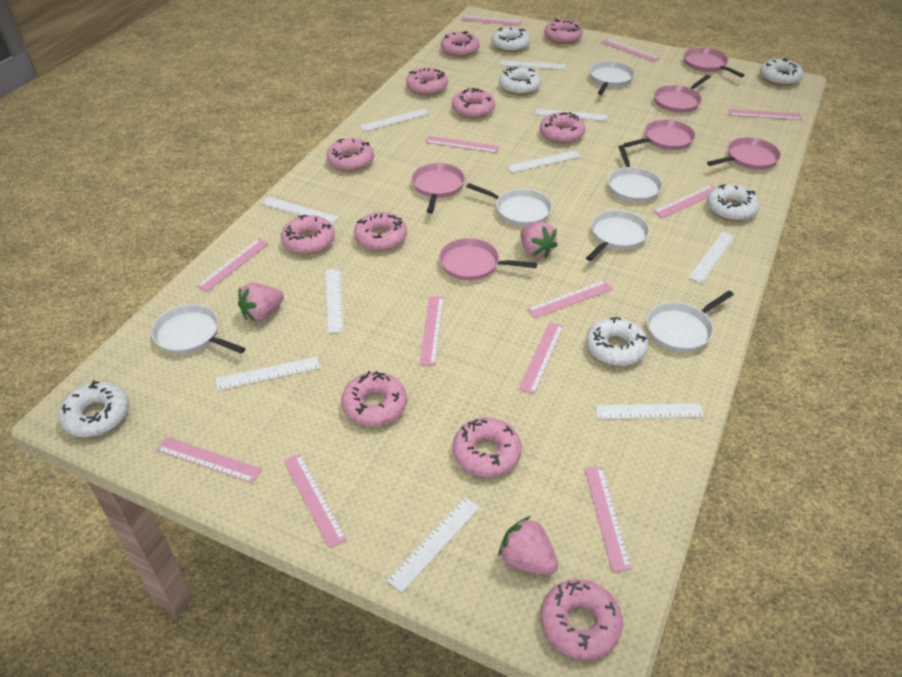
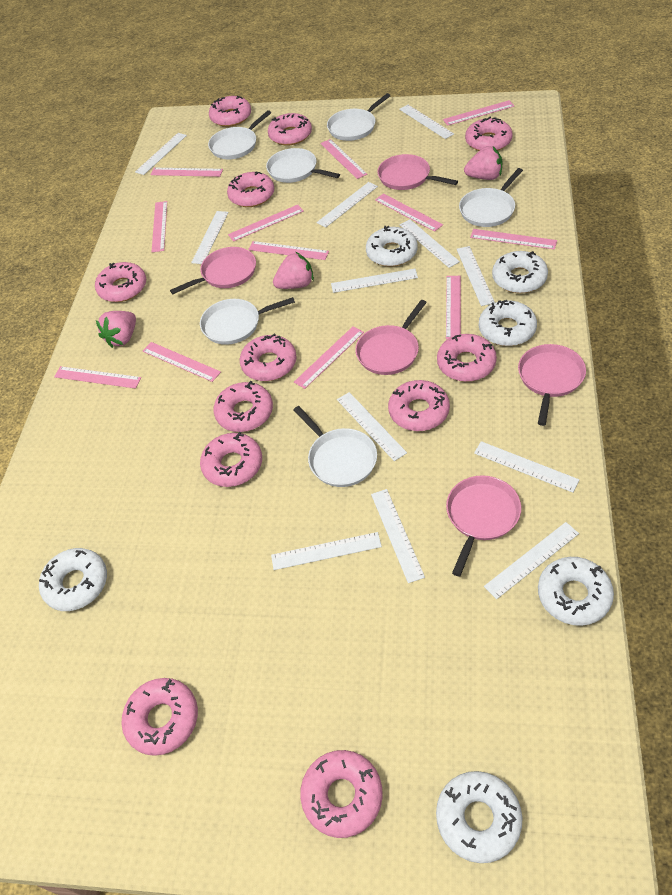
pink donut: [281,215,335,254] [326,138,374,171] [341,371,407,426] [354,212,407,251] [406,68,448,95] [441,31,480,57] [452,88,495,118] [453,417,522,477] [540,112,585,144] [540,579,623,660] [544,19,583,44] = 11 -> [95,262,146,302] [121,678,198,756] [200,432,262,487] [209,96,251,127] [214,381,273,432] [227,171,274,207] [240,333,297,381] [268,113,312,146] [300,750,383,838] [388,380,450,431] [437,334,497,382] [465,117,513,151] = 12
pink pan: [411,163,465,213] [439,238,537,280] [624,119,696,150] [654,75,711,113] [683,47,744,77] [707,137,781,170] = 6 -> [170,247,256,294] [355,300,427,375] [377,154,458,190] [446,475,521,577] [518,344,586,426] = 5
white ruler: [216,357,320,391] [262,197,339,224] [326,269,344,333] [360,109,429,132] [387,497,480,593] [500,60,566,70] [507,150,581,173] [535,109,607,121] [595,403,704,419] [688,232,736,283] = 10 -> [135,133,187,175] [191,211,229,264] [271,532,382,570] [316,182,378,228] [331,269,418,293] [337,392,407,461] [371,489,425,583] [399,105,454,139] [400,220,460,268] [457,246,495,306] [474,441,579,493] [484,522,579,599] = 12

